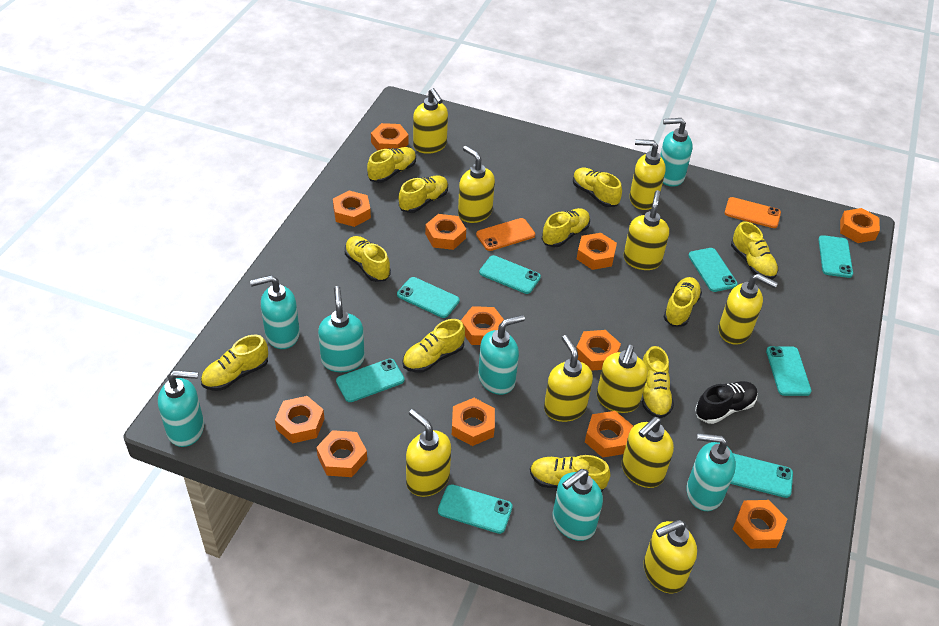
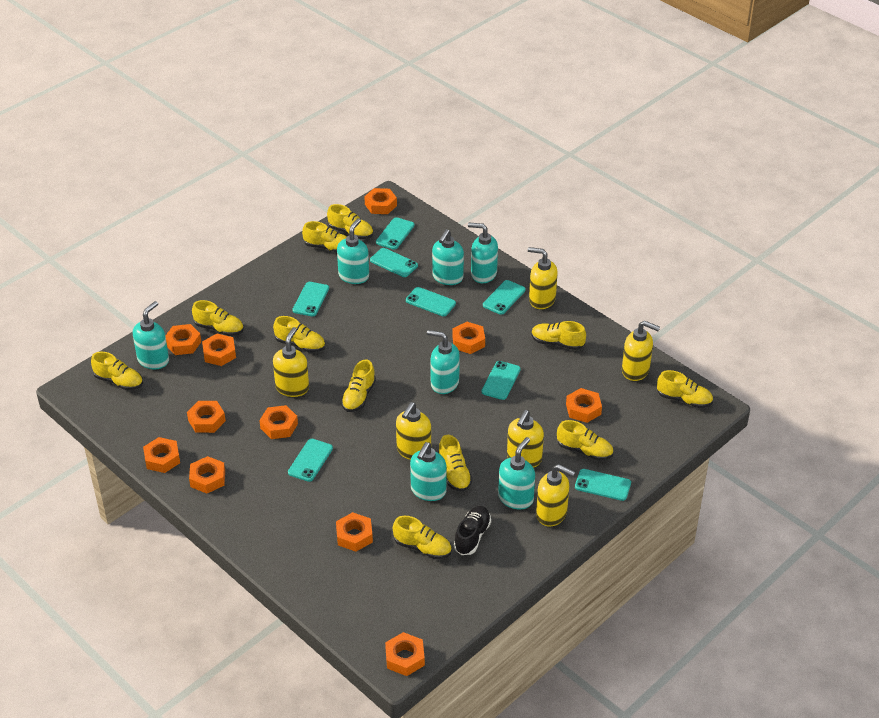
orange nut: [275,396,324,444] [316,430,367,477] [333,191,371,227] [371,123,409,151] [425,214,466,250] [452,398,495,446] [461,306,504,345] [576,330,621,371] [577,233,617,270] [585,411,633,458] [733,500,787,549] [840,208,880,243] = 12 -> [143,437,180,473] [165,324,201,355] [187,401,226,433] [189,456,225,493] [202,334,236,366] [259,405,298,439] [336,512,373,552] [364,188,397,214] [385,632,425,676] [452,322,485,354] [566,388,602,423] = 11
orange phone: [476,218,535,251] [724,197,781,228] = 2 -> none = 0
yellow soap dispenser: [406,409,451,497] [413,88,448,154] [458,146,495,223] [544,335,593,422] [597,345,648,413] [622,417,674,488] [623,190,669,270] [630,139,666,210] [643,520,697,593] [719,274,778,345] = 10 -> [273,327,309,397] [396,402,431,460] [507,410,544,468] [528,247,558,309] [536,464,575,526] [622,321,660,381] = 6

